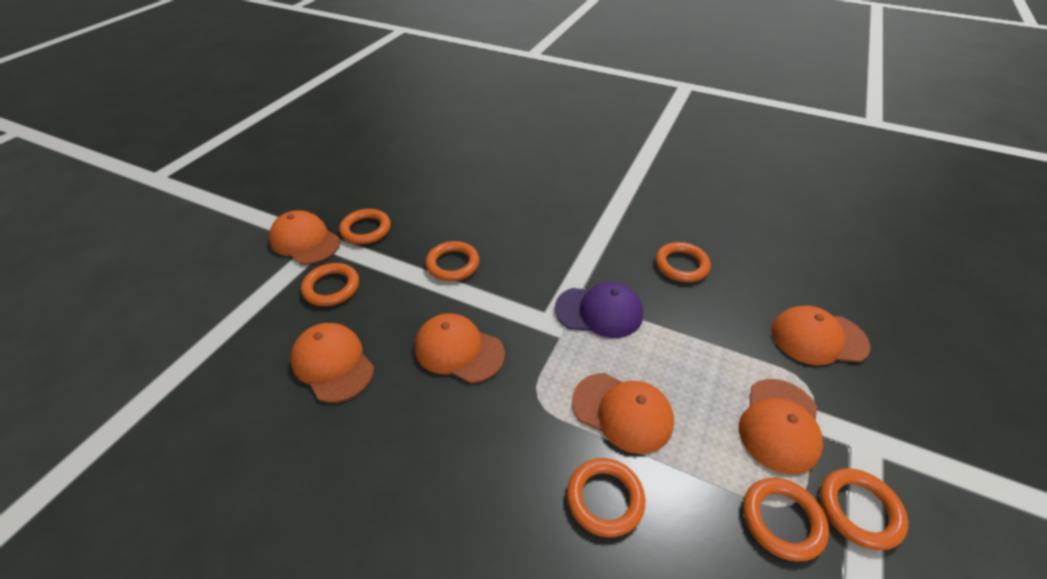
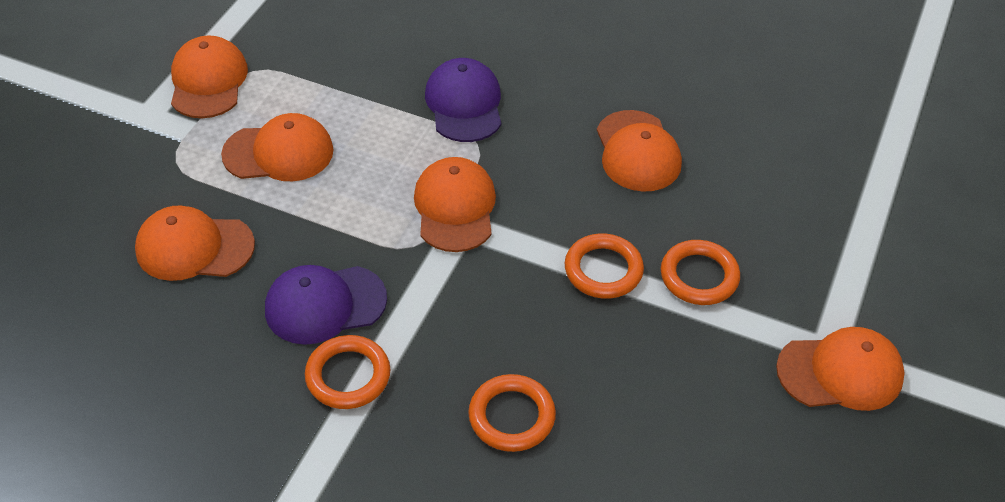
orange ring: [301,263,359,306] [339,209,391,245] [426,241,480,281] [567,458,645,537] [656,242,711,282] [743,478,829,562] [820,468,908,550] = 7 -> [305,335,390,409] [468,374,556,452] [565,234,644,299] [661,240,740,305] = 4
purple cap: [555,282,643,338] = 1 -> [265,265,387,345] [425,58,501,142] = 2

